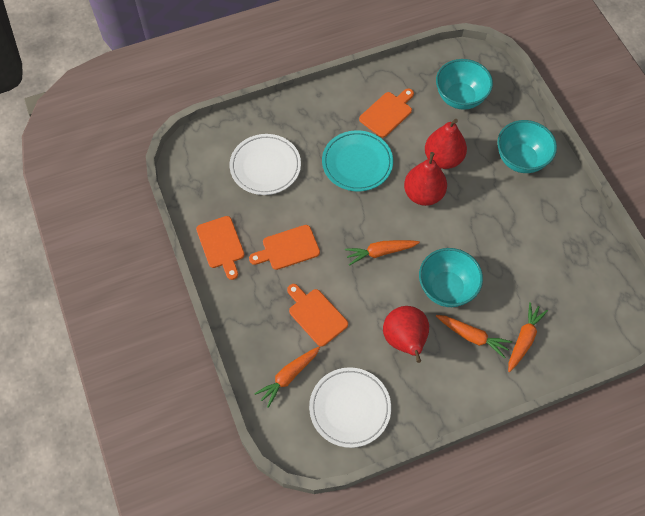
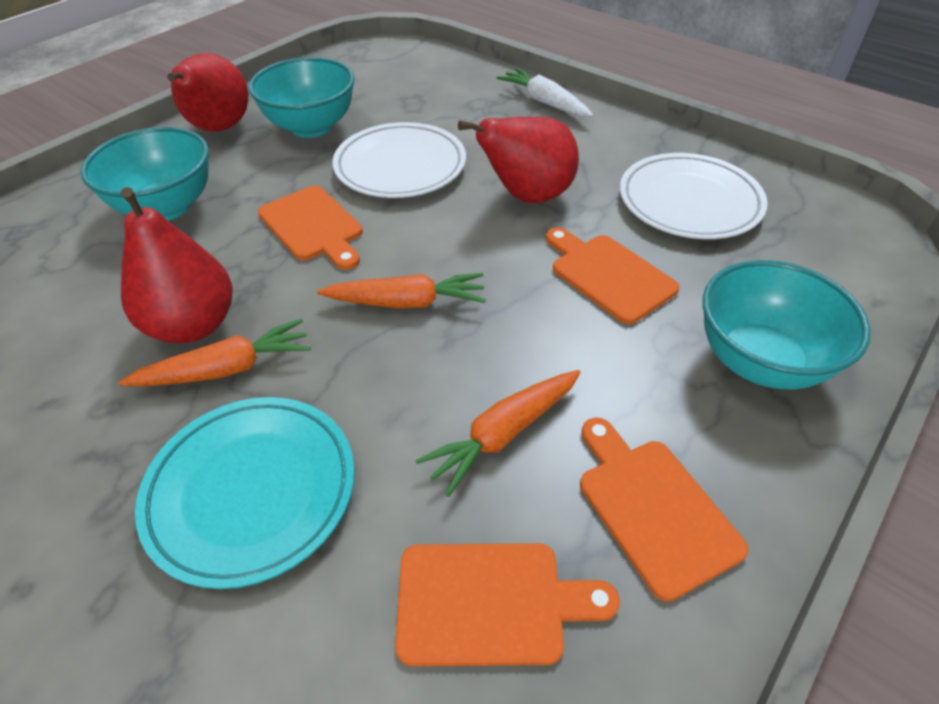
orange carrot: [254,347,320,408] [345,240,420,266] [436,315,512,358] [508,302,548,372] = 4 -> [119,319,311,386] [317,273,486,309] [415,370,580,497] = 3
white carrot: none = 0 -> [497,68,593,117] = 1

